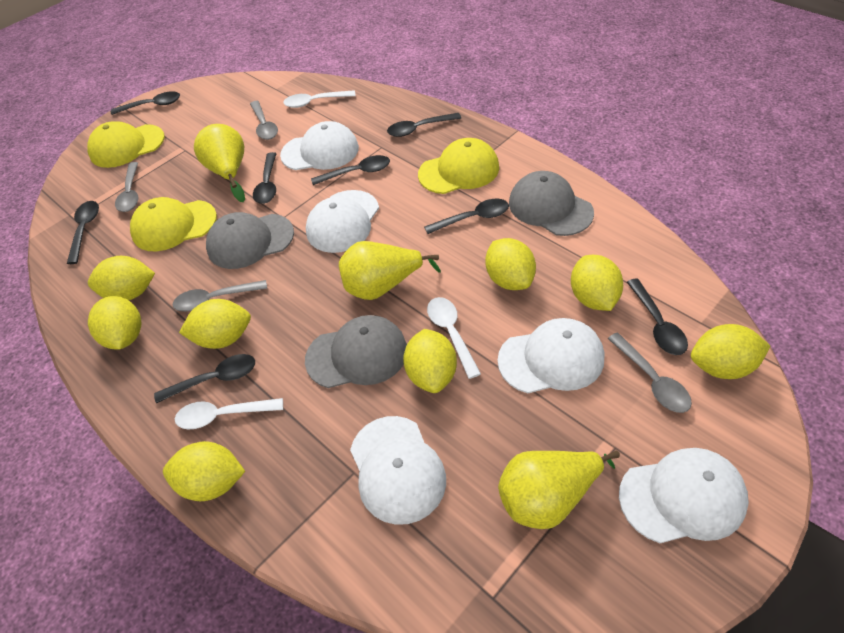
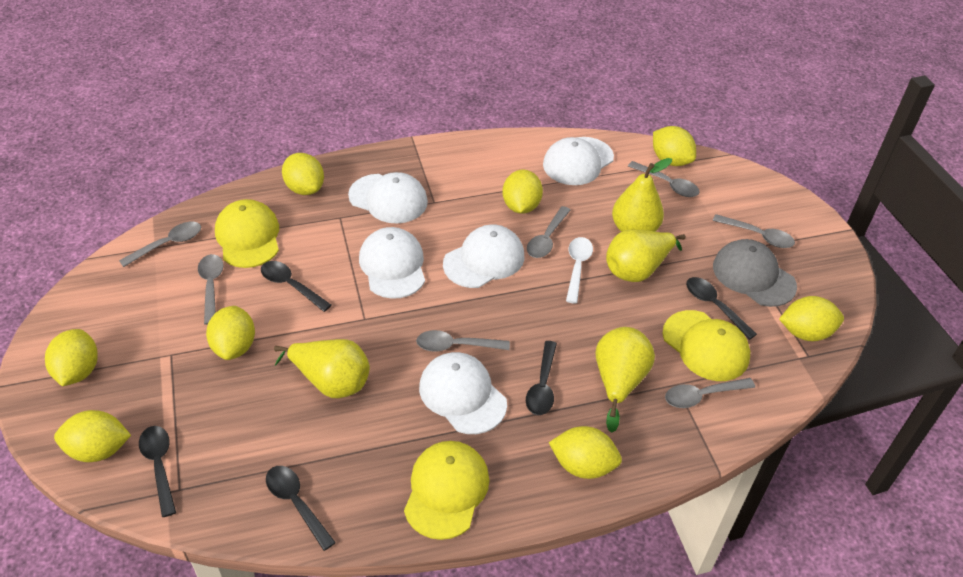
black spoon: [67,201,99,264] [111,91,180,115] [154,354,255,403] [253,152,277,204] [311,155,390,185] [387,113,461,137] [424,199,509,234] [627,278,688,355] = 8 -> [139,426,176,517] [261,261,331,312] [266,466,336,551] [526,341,557,415] [686,277,757,340] = 5
grey cap: [206,212,294,269] [305,315,407,388] [509,171,594,236] = 3 -> [713,239,797,307] = 1
grey spoon: [115,162,139,212] [173,280,267,311] [250,101,278,140] [607,333,692,413] = 4 -> [119,222,201,267] [198,254,224,325] [416,330,510,352] [527,206,570,258] [628,161,700,197] [665,378,755,408] [713,214,795,248] = 7
white spoon: [175,398,283,429] [283,90,356,108] [427,297,481,379] = 3 -> [566,237,593,304] = 1
yellow pear: [194,124,245,202] [339,241,441,300] [498,451,620,529] = 3 -> [274,339,370,398] [596,327,655,433] [606,230,686,282] [612,158,672,232] = 4

